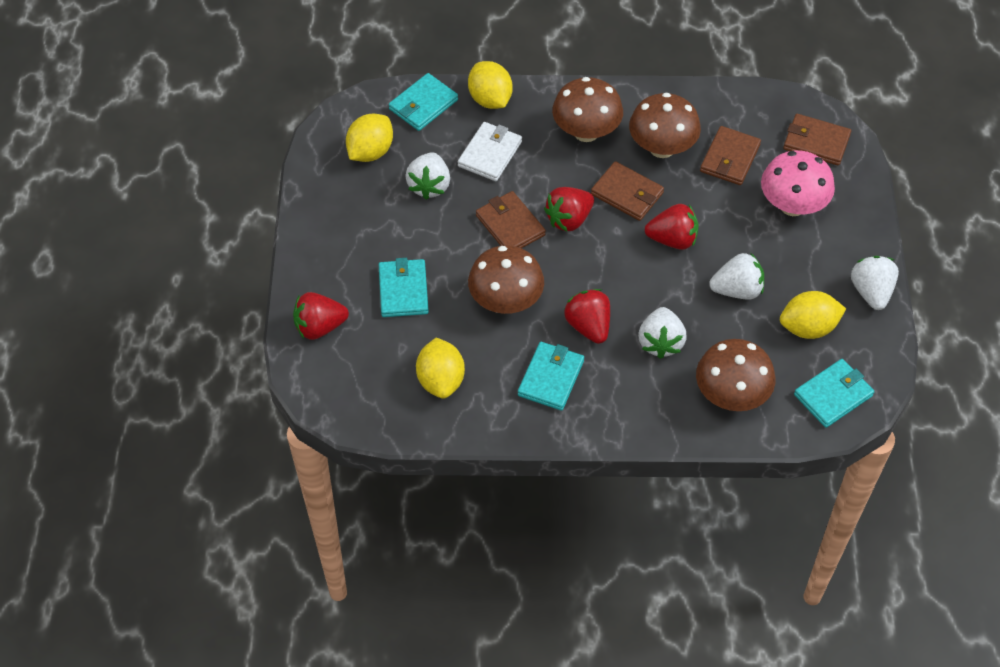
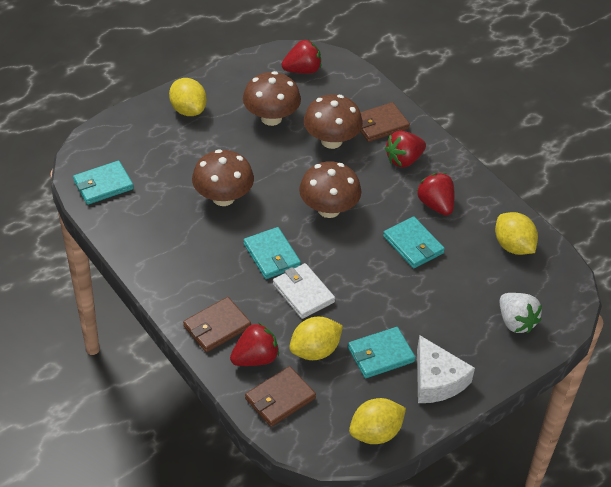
brown wallet: [476,191,546,248] [591,161,664,221] [700,126,761,185] [783,114,851,165] = 4 -> [183,297,251,352] [245,366,316,427] [360,102,410,142] = 3
pink mushroom: [761,151,835,216] = 1 -> none = 0
white cheese: none = 0 -> [417,335,475,403] = 1
white strawberry: [405,153,450,200] [638,307,686,359] [709,253,764,299] [851,256,899,310] = 4 -> [500,293,542,333] = 1

